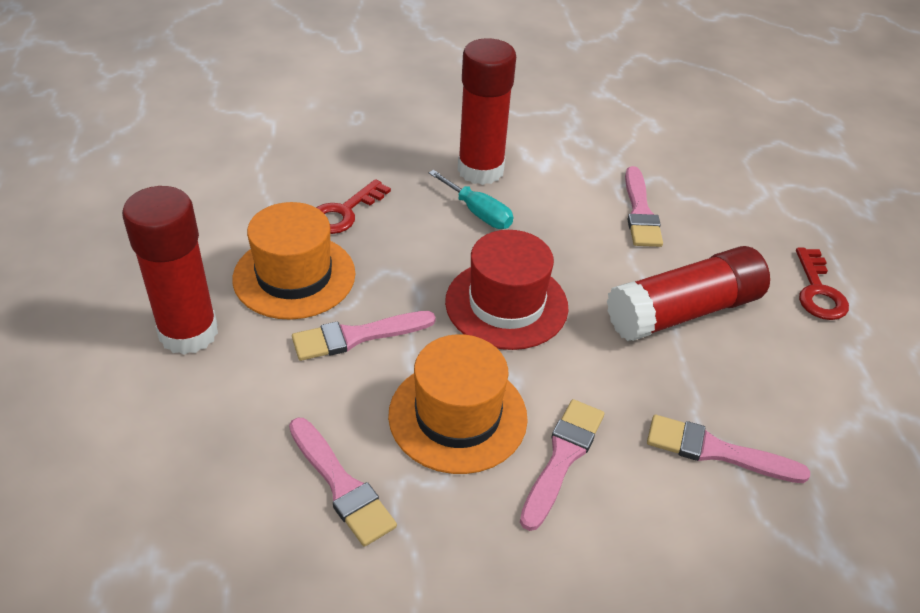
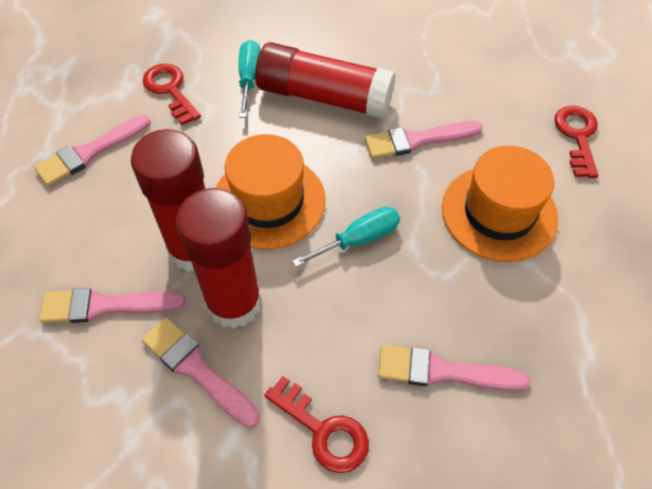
red hat: [445,230,568,350] = 1 -> none = 0
red key: [316,179,391,234] [796,248,849,320] = 2 -> [143,64,201,125] [264,376,369,473] [554,106,598,178] = 3
turquoise screwdriver: [429,170,513,229] = 1 -> [238,40,260,118] [292,207,400,267] = 2

